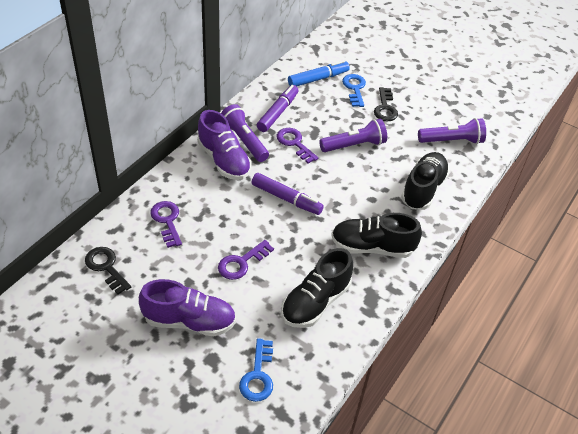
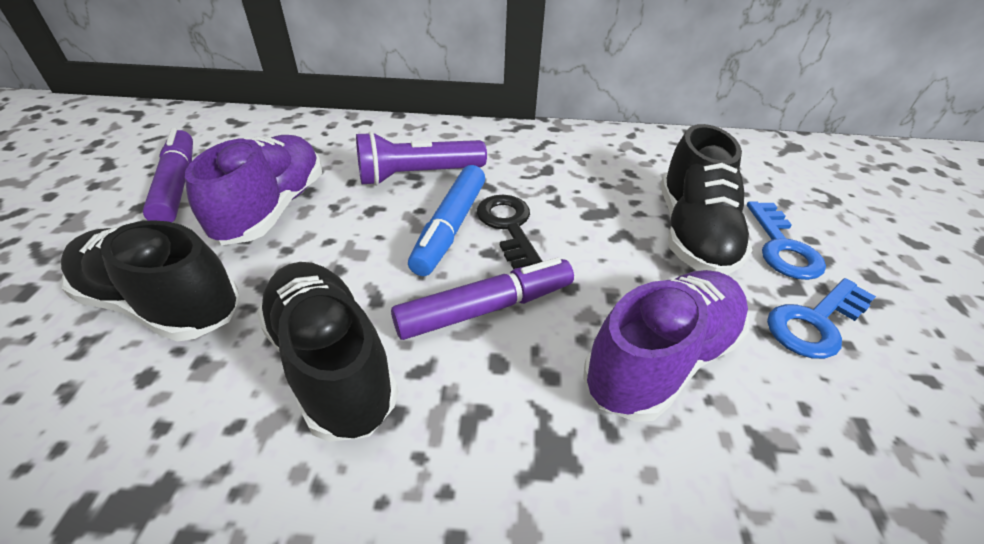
black key: [85,247,131,294] [374,87,398,121] = 2 -> [477,195,543,269] = 1
purple flashlight: [221,104,269,162] [319,119,387,152] [418,118,486,144] = 3 -> [356,131,487,186] = 1
purple key: [150,201,182,248] [218,240,274,280] [277,128,319,164] = 3 -> none = 0

